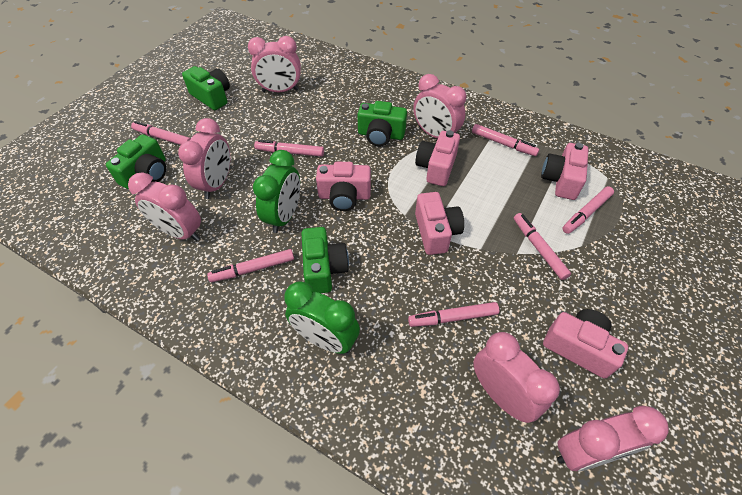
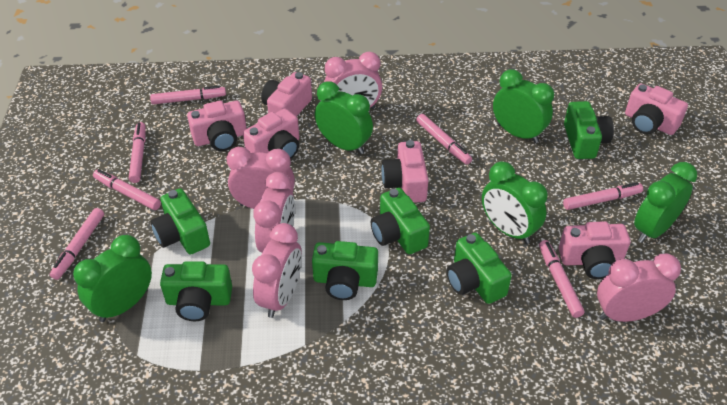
green camera: [106,134,166,189] [182,66,230,110] [301,227,349,293] [357,101,407,146] = 4 -> [151,188,210,255] [160,261,232,321] [312,241,378,300] [371,188,430,254] [446,232,512,304] [564,101,614,159] = 6
green clock: [253,150,300,233] [284,281,360,354] = 2 -> [73,235,152,322] [315,81,373,154] [482,162,548,244] [493,69,554,143] [634,162,697,243] = 5
pink camera: [316,162,371,211] [415,130,460,186] [415,192,464,255] [541,143,589,200] [543,309,628,379] = 5 -> [187,101,247,151] [243,109,299,159] [261,72,312,117] [381,140,429,203] [559,221,630,279] [625,84,688,135] = 6
pink clock: [128,173,201,241] [178,118,230,199] [248,36,301,92] [413,74,466,138] [473,332,560,423] [557,405,669,472] = 6 -> [227,147,295,209] [252,223,302,318] [253,172,295,253] [324,52,382,109] [597,253,681,322] = 5

